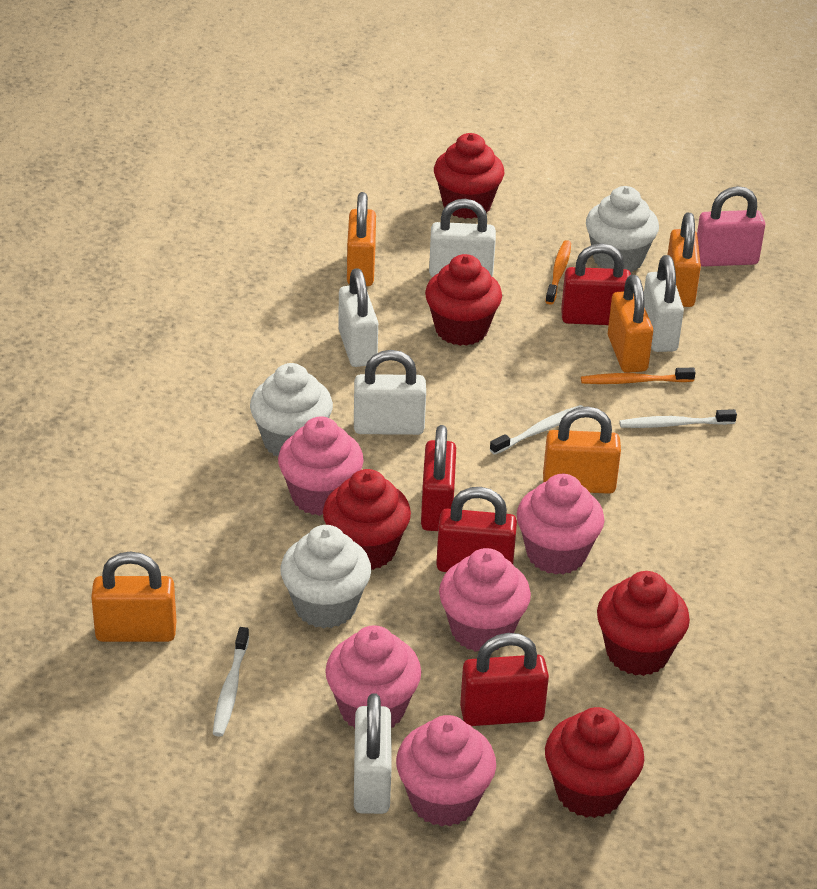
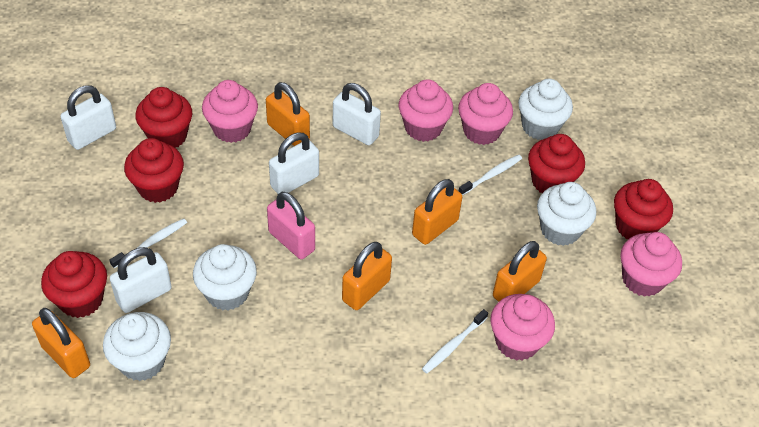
orange toothbrush: [545,240,571,305] [581,368,696,384] = 2 -> none = 0
red padlock: [421,425,456,531] [436,487,517,572] [460,633,549,726] [561,243,631,325] = 4 -> none = 0
white cupcake: [250,363,333,456] [280,525,371,629] [586,186,659,272] = 3 -> [103,312,171,381] [193,244,257,311] [518,79,573,140] [537,182,596,246] = 4
white padlock: [338,268,378,367] [354,350,426,435] [354,693,391,814] [429,199,496,277] [644,255,684,352] = 5 -> [60,85,116,150] [110,247,172,313] [269,133,319,194] [333,83,381,145] = 4

